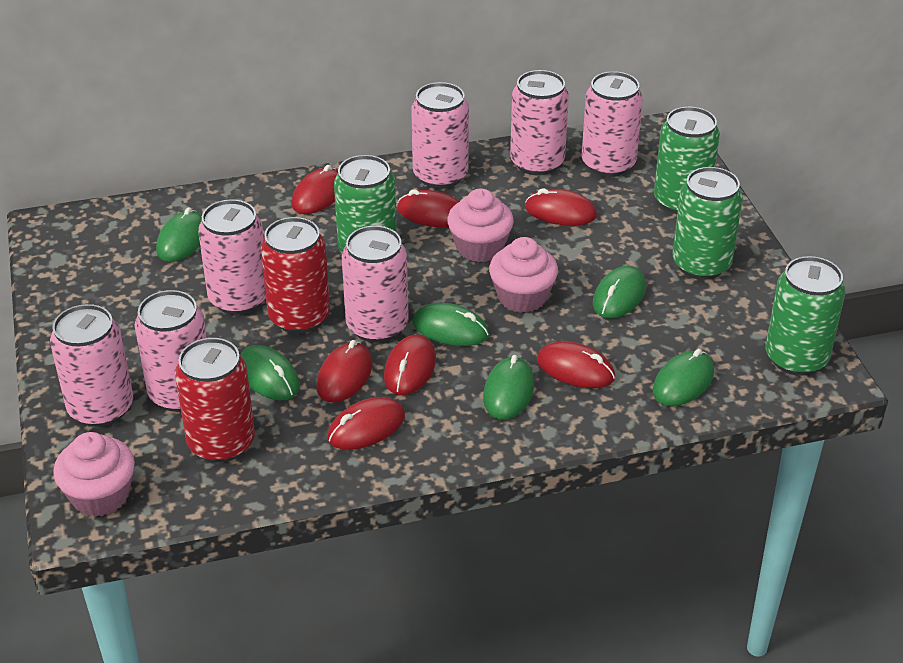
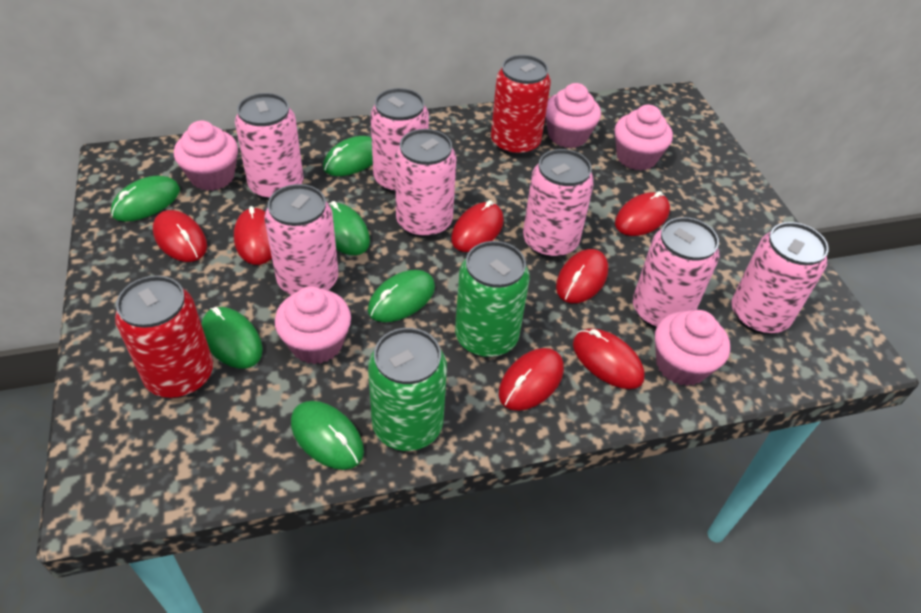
green can: [334,155,397,254] [654,107,720,214] [672,167,743,280] [766,256,845,376] = 4 -> [368,328,447,451] [455,241,530,358] = 2
pink cupcake: [53,432,135,517] [447,189,514,262] [489,237,558,313] = 3 -> [174,121,238,191] [275,286,351,364] [545,83,601,148] [615,105,673,171] [655,310,730,386] = 5

